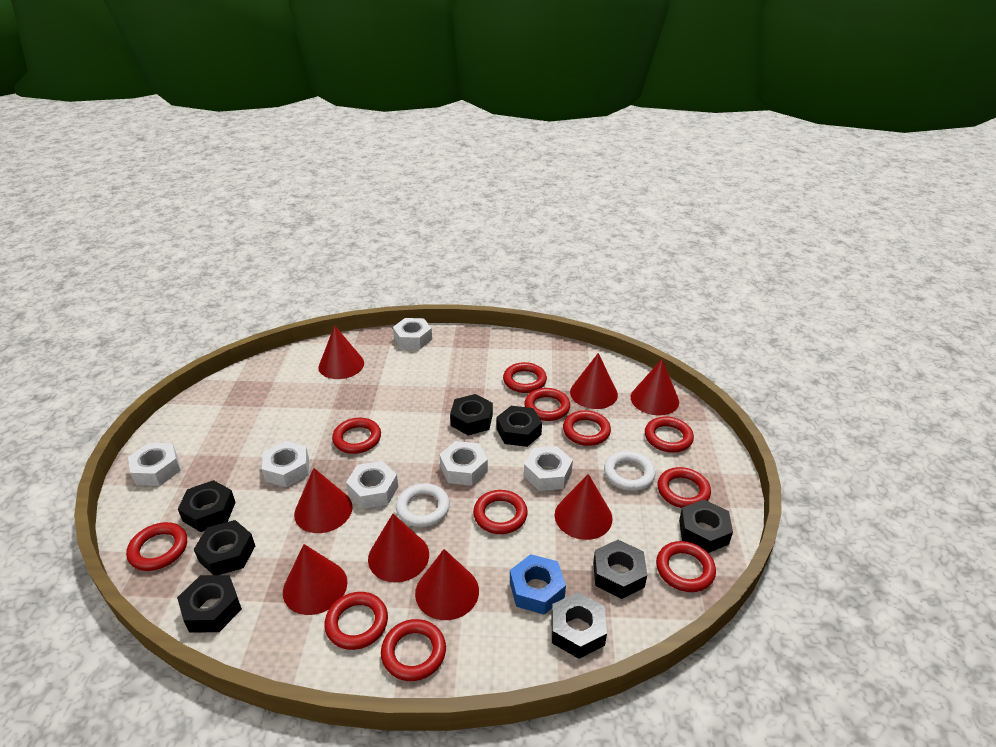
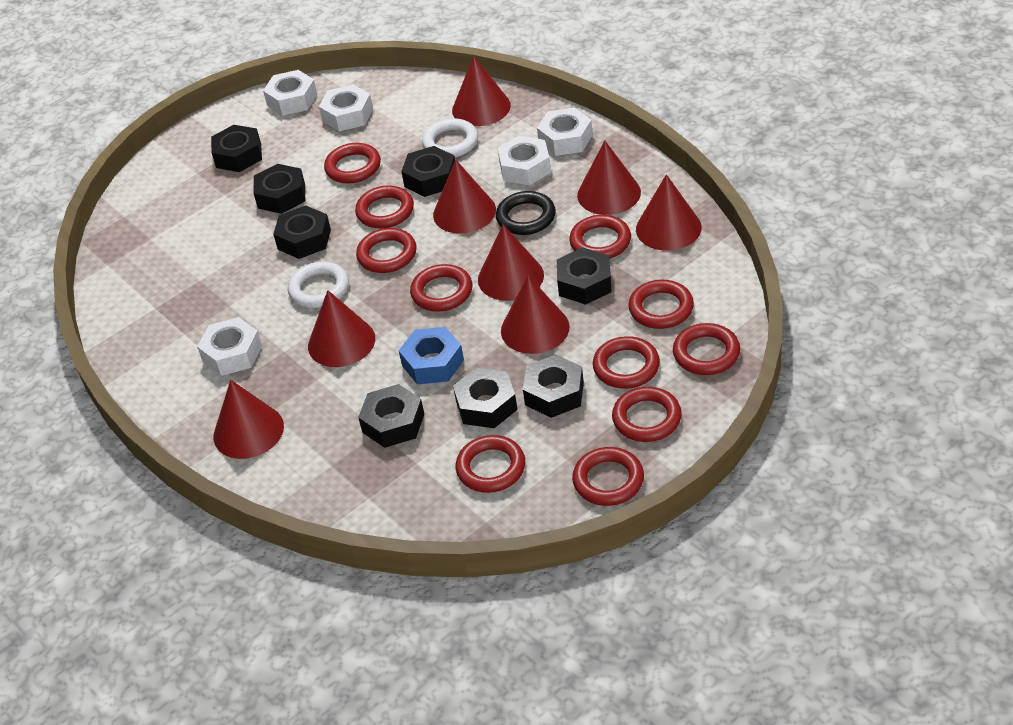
black ring: none = 0 -> [496,191,556,235] = 1
white nut: [128,443,181,486] [262,441,309,487] [346,461,398,509] [393,318,432,349] [439,441,488,486] [524,446,573,491] = 6 -> [197,317,262,376] [263,70,318,116] [319,84,373,132] [498,136,551,185] [537,107,593,156] = 5

